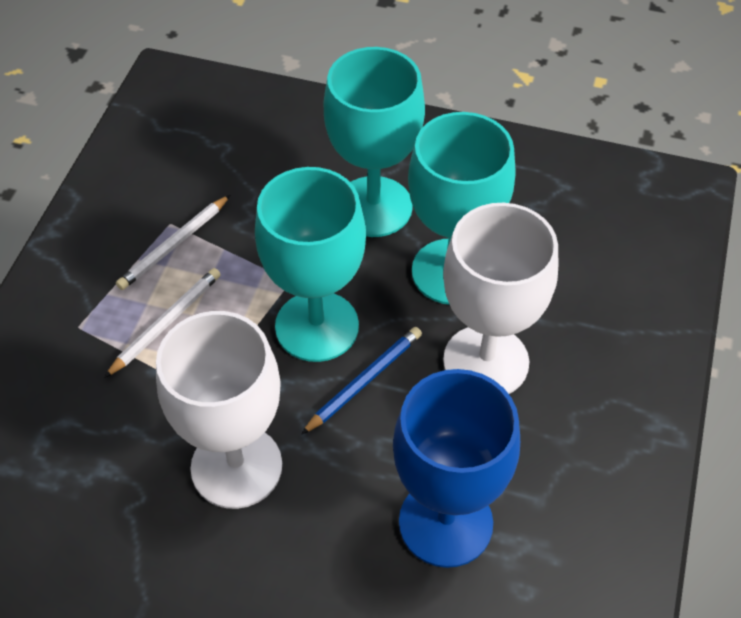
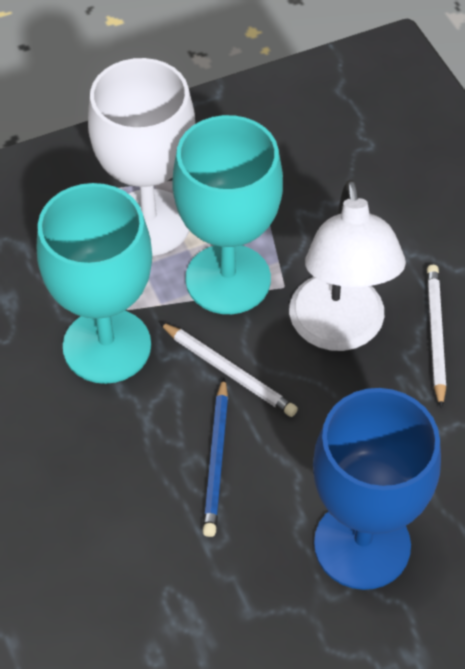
turquoise goblet: [255,167,366,362] [324,47,425,237] [408,112,516,305] = 3 -> [37,183,152,384] [172,115,283,314] = 2
white goblet: [156,311,282,509] [443,203,559,394] = 2 -> [88,58,195,256] = 1
white lamp: none = 0 -> [289,180,406,351] = 1

